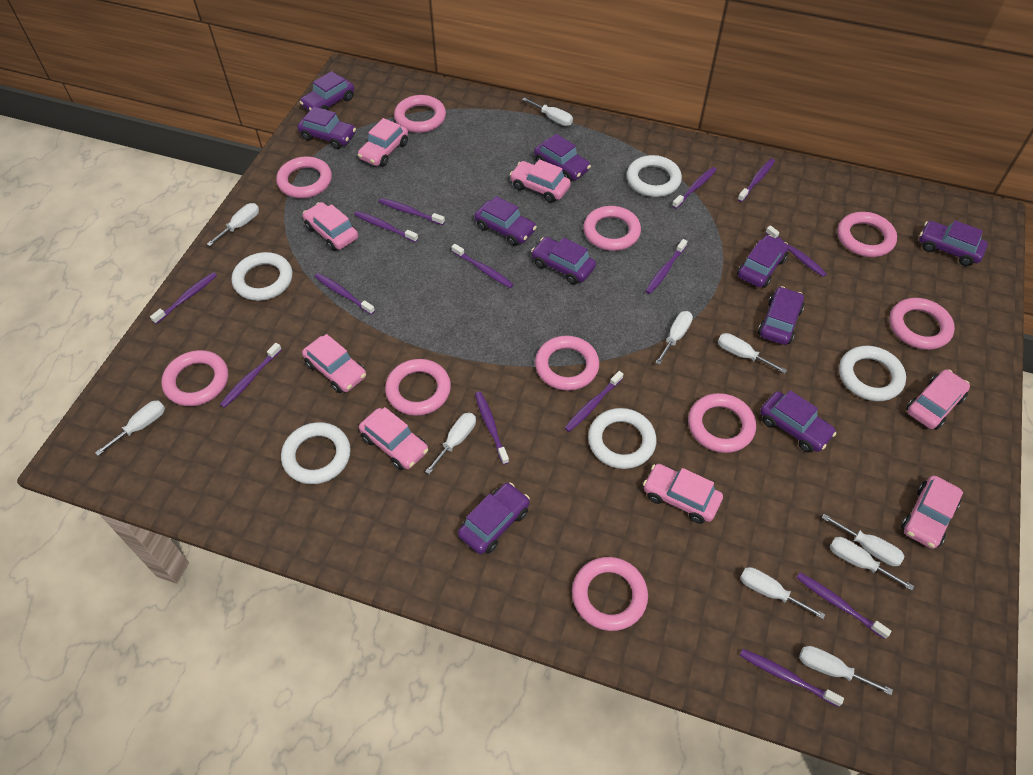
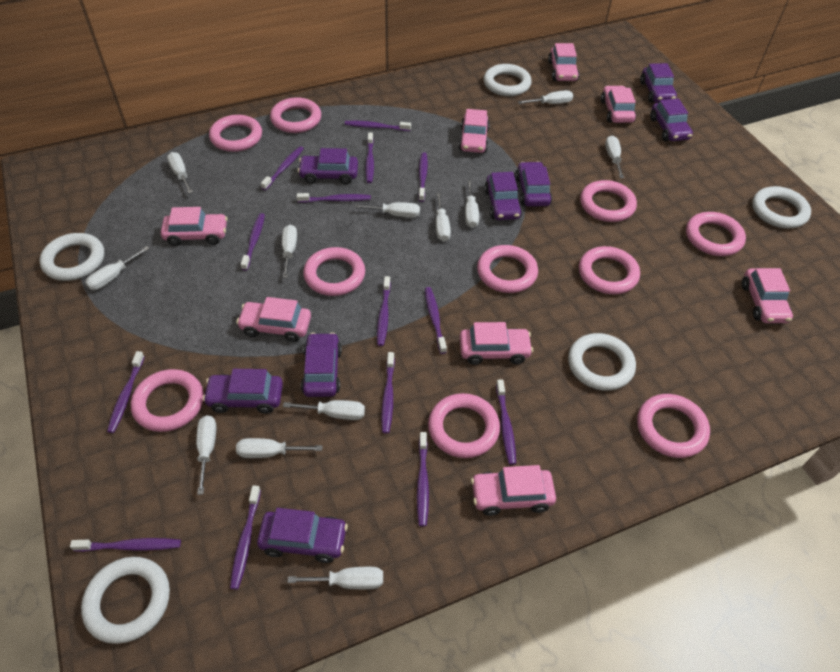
purple car: [297,107,356,149] [300,71,354,111] [458,482,530,554] [475,196,537,246] [531,237,596,284] [534,134,591,181] [737,235,789,288] [758,286,804,345] [760,390,837,453] [919,220,988,266] = 10 -> [203,369,283,414] [257,508,348,563] [298,148,358,184] [301,332,342,397] [484,172,522,220] [515,161,552,207] [640,63,677,103] [650,98,693,141] = 8
white screwdriver: [95,400,165,456] [207,203,259,246] [425,413,476,474] [522,97,573,126] [655,311,693,365] [718,333,787,374] [740,567,826,619] [799,646,893,695] [822,514,905,566] [830,537,914,591] = 10 -> [85,246,150,290] [167,152,193,194] [196,415,217,495] [236,438,322,458] [282,225,297,278] [283,400,365,420] [288,567,383,589] [354,202,420,218] [436,192,451,241] [465,180,479,228] [518,90,573,104] [605,135,624,178] = 12

